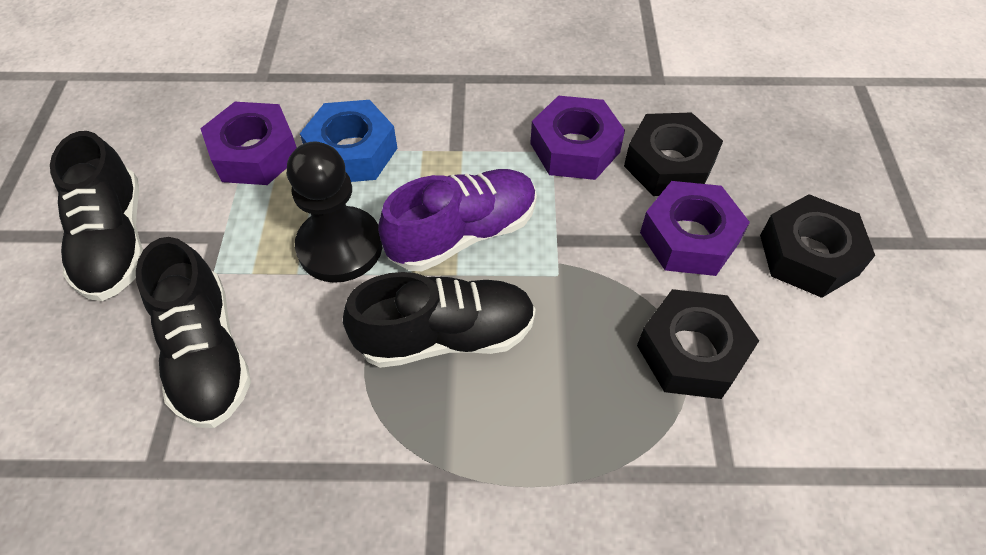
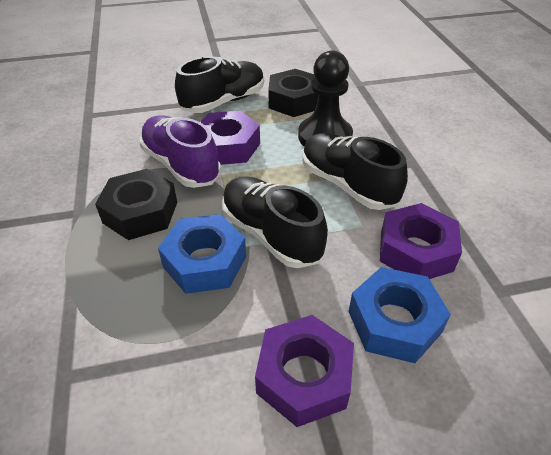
black nut: [624,112,723,196] [637,289,759,399] [760,194,875,298] = 3 -> [95,169,177,240] [268,69,319,117] = 2
blue nut: [300,100,397,182] = 1 -> [158,214,246,294] [348,267,451,363] = 2

